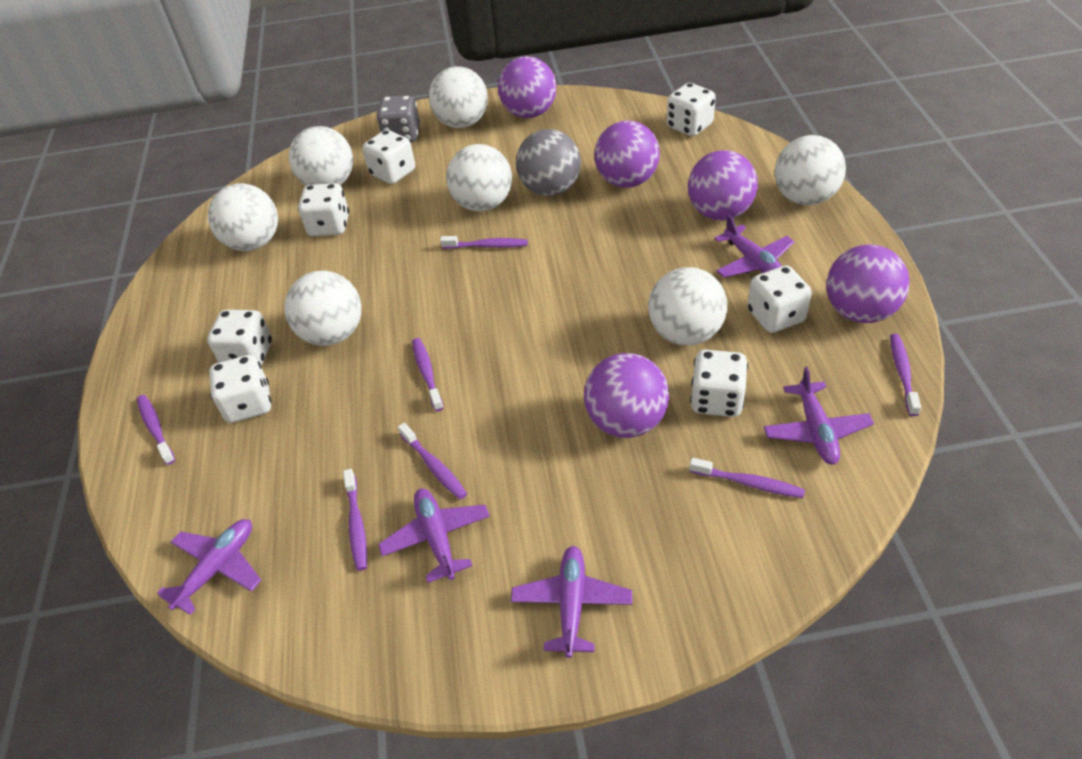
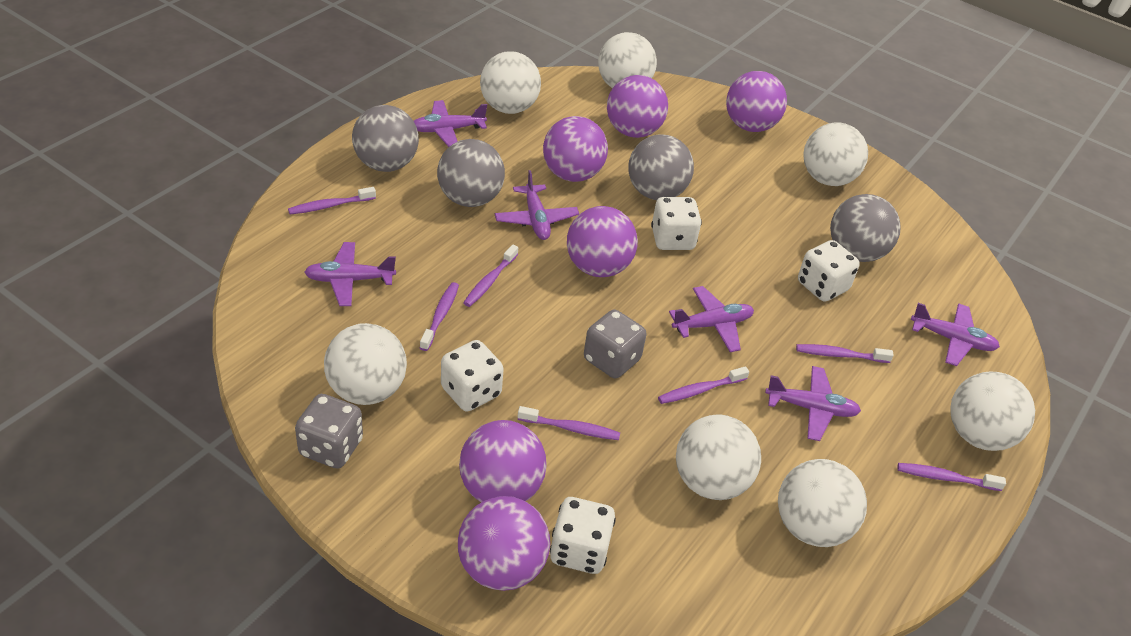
grey ball: [516,129,581,196] = 1 -> [352,105,419,172] [437,139,505,207] [628,134,694,200] [830,194,901,262] = 4
grey dice: [376,95,420,142] = 1 -> [295,394,363,469] [584,310,646,378] = 2
purple ball: [498,56,557,118] [584,353,669,438] [594,120,660,188] [688,150,758,221] [826,244,910,323] = 5 -> [458,496,550,591] [459,420,546,502] [543,116,608,182] [567,206,638,277] [607,75,668,138] [726,71,787,132] = 6
purple plane: [157,519,261,615] [378,489,490,583] [511,546,632,658] [714,214,795,278] [764,367,874,465] = 5 -> [304,242,396,306] [414,100,487,147] [495,170,579,240] [669,286,754,352] [765,366,861,441] [911,303,1000,366] = 6
white dice: [207,310,272,365] [209,355,271,423] [298,183,349,236] [362,130,415,184] [667,83,716,136] [690,350,748,417] [747,266,812,333] = 7 -> [441,340,504,412] [550,497,616,574] [651,197,702,250] [798,240,860,302] = 4

